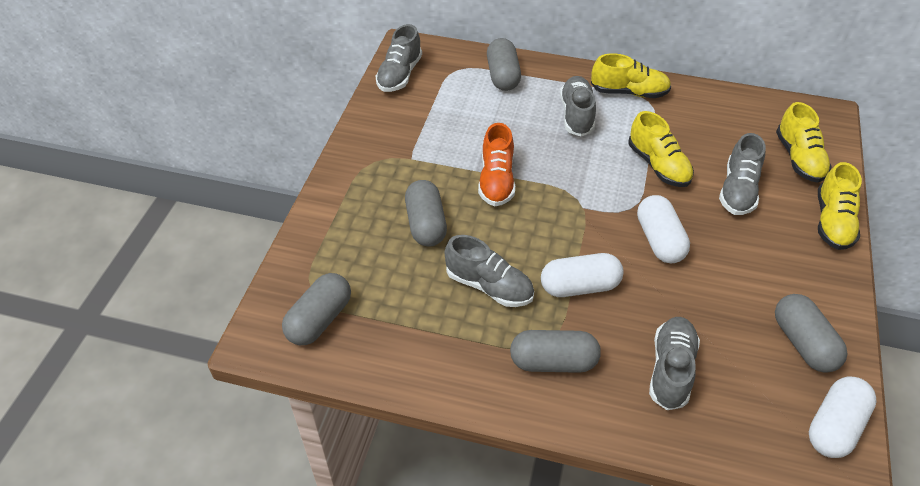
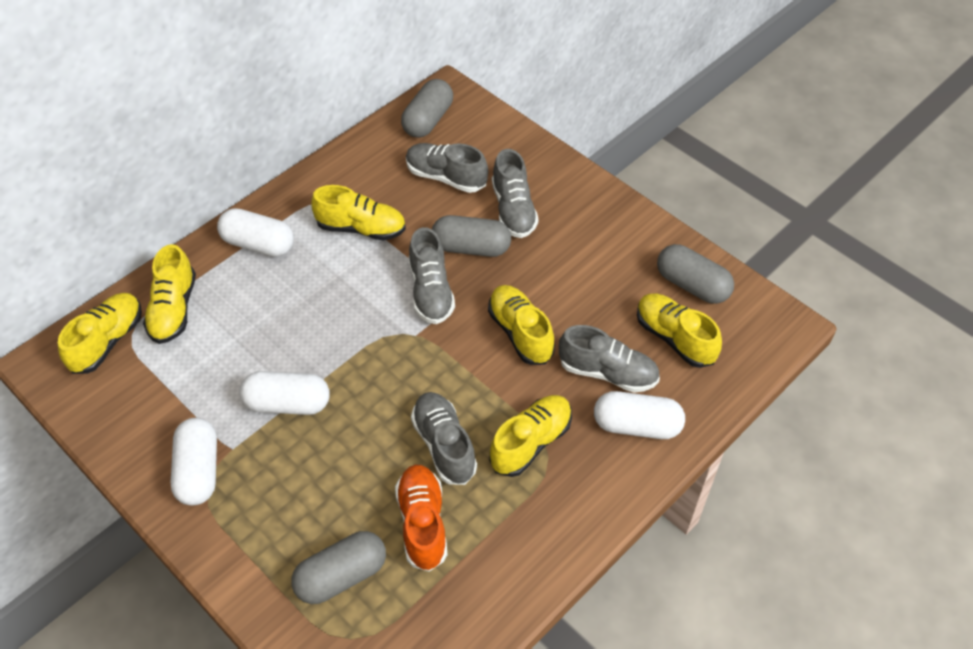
grey capsule: [282,273,351,345] [405,180,447,247] [487,38,521,91] [510,330,601,373] [775,294,847,373] = 5 -> [291,531,386,604] [401,79,453,138] [432,215,511,257] [657,244,734,304] = 4
white capsule: [541,253,623,297] [637,195,690,263] [809,377,877,458] = 3 -> [171,418,217,505] [217,208,294,257] [239,371,330,415] [594,391,685,439] = 4
yellow shoe: [591,53,671,98] [629,111,694,187] [776,102,832,183] [818,162,862,250] = 4 -> [58,293,142,374] [143,244,196,344] [311,185,406,240] [488,285,555,365] [489,395,572,477] [637,294,722,368] = 6

